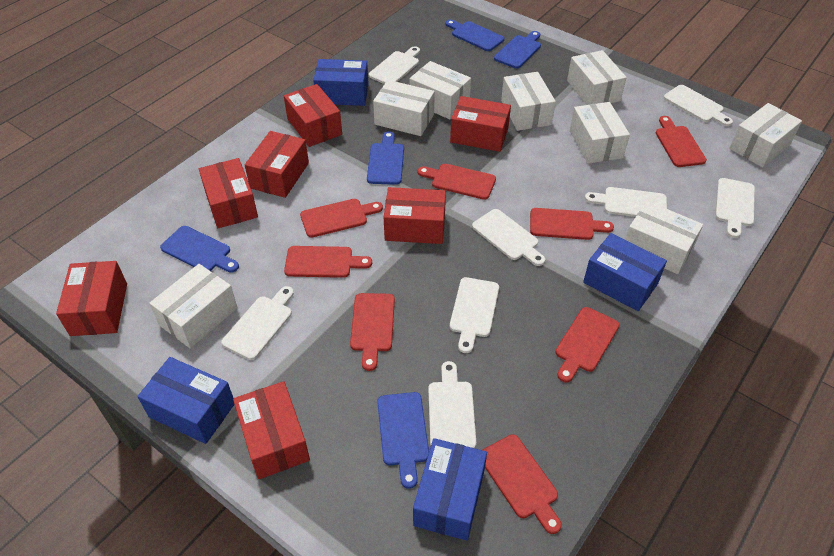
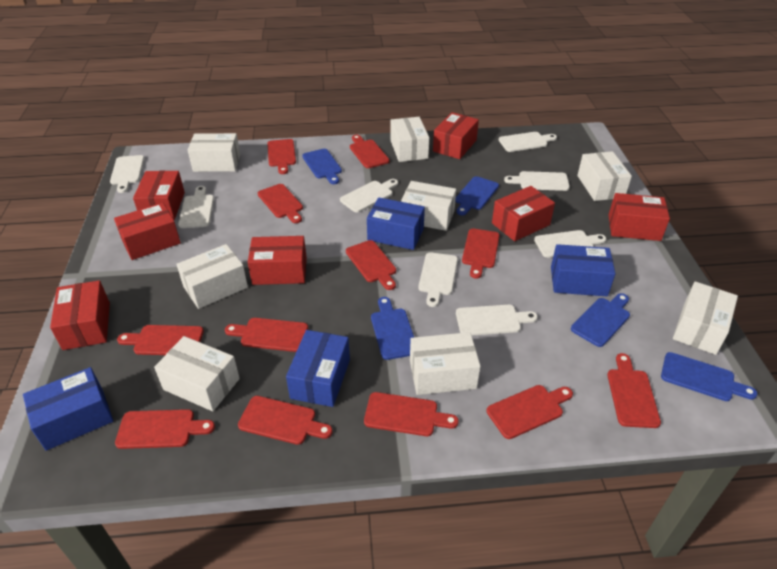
red cutting board: [284,246,372,278] [300,199,383,238] [350,293,395,371] [417,164,496,200] [483,434,562,534] [530,208,614,240] [555,307,619,382] [656,116,707,167] = 8 -> [115,409,215,449] [117,325,204,355] [225,318,308,352] [238,396,332,445] [258,184,303,223] [267,139,296,174] [346,240,396,290] [350,135,390,168] [364,392,459,436] [462,229,500,279] [487,385,573,439] [607,353,661,428] = 12

